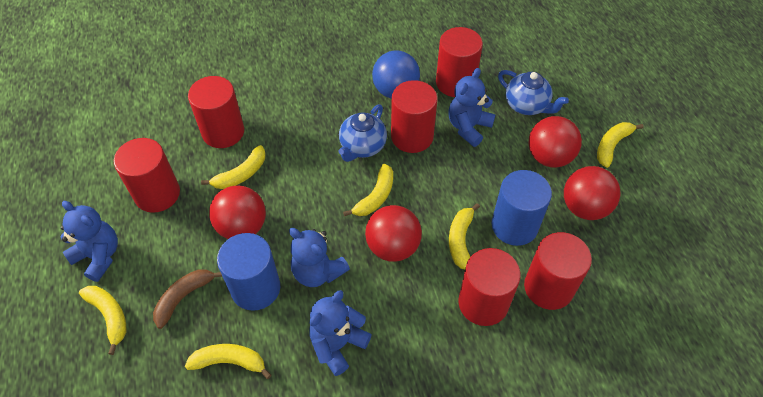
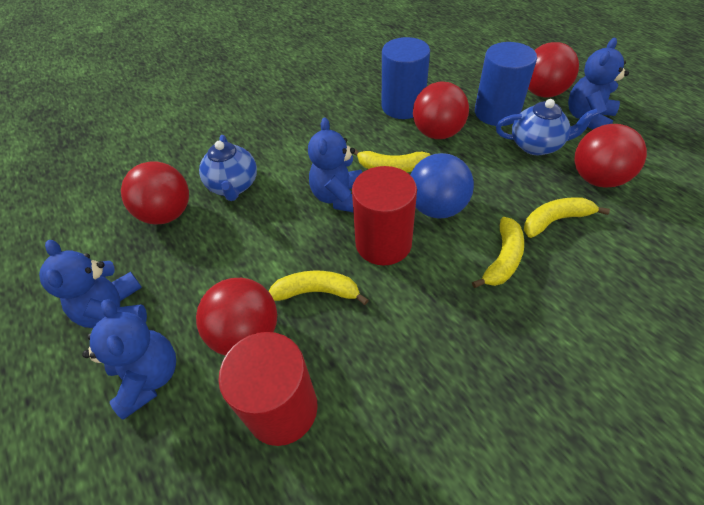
brown banana: [153,269,222,329] = 1 -> none = 0
red ball: [209,185,266,239] [365,205,422,262] [528,116,582,168] [564,166,621,220] = 4 -> [121,161,189,224] [196,278,277,356] [413,81,469,139] [528,42,579,98] [574,124,647,188] = 5
red cylinder: [114,138,180,213] [188,76,244,148] [391,80,438,153] [436,27,483,97] [459,248,521,326] [524,232,592,310] = 6 -> [218,332,318,446] [352,166,417,265] = 2
yellow banana: [79,286,126,355] [185,344,271,379] [201,145,265,189] [343,164,393,216] [449,203,480,270] [597,122,644,168] = 6 -> [269,271,369,305] [353,148,430,172] [472,217,524,288] [524,197,610,238] = 4

